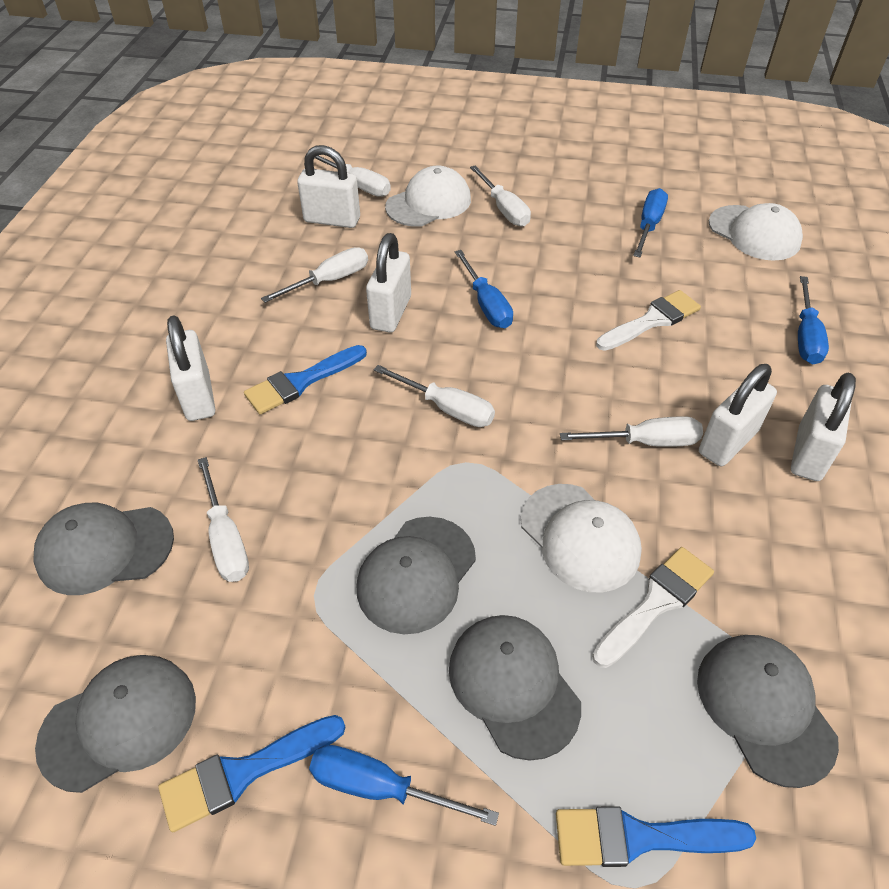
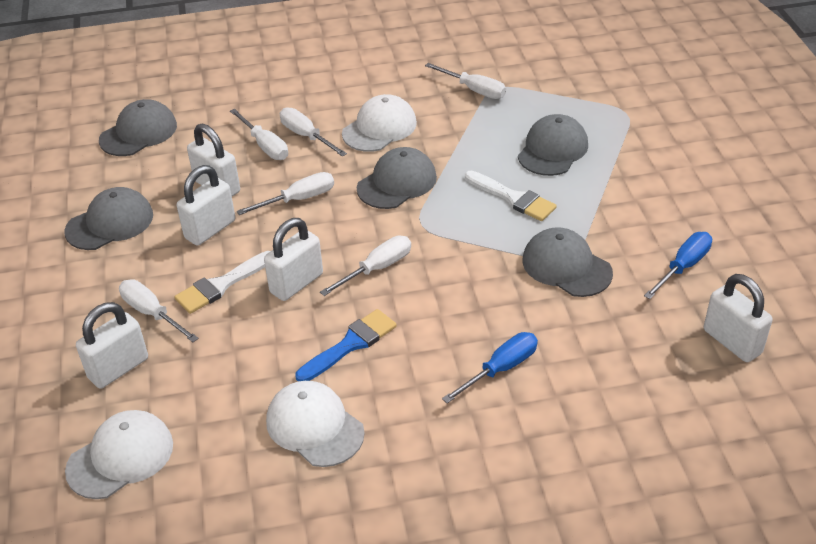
blue brush: [158,715,345,832] [244,345,367,414] [556,806,756,867] = 3 -> [296,309,397,381] = 1
blue screwdriver: [309,745,499,826] [455,250,513,328] [633,188,668,257] [798,276,829,364] = 4 -> [442,332,538,403] [644,232,712,299] = 2

